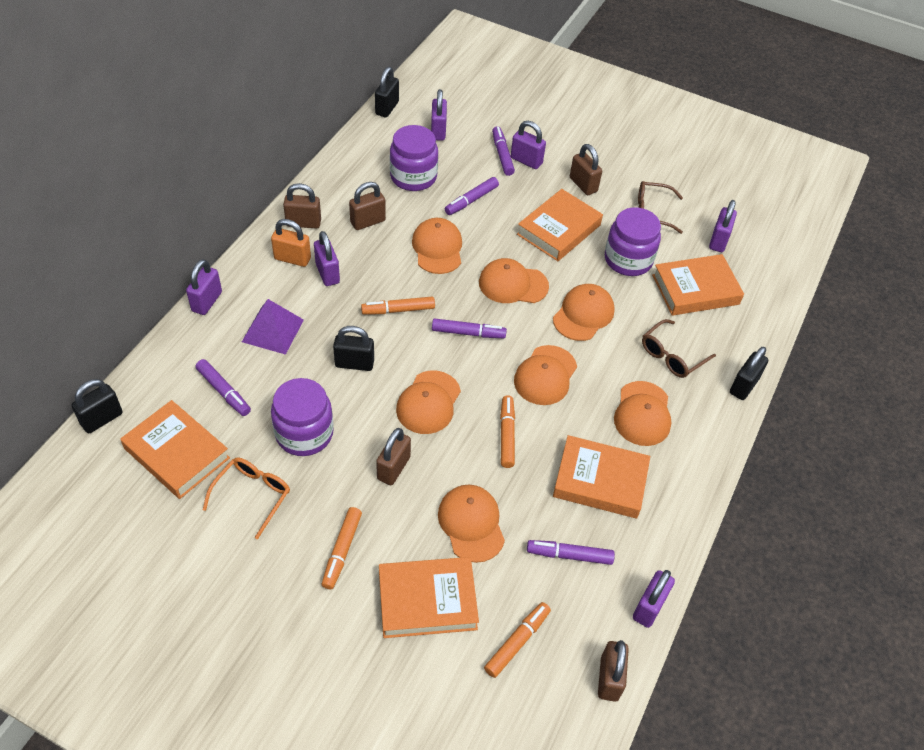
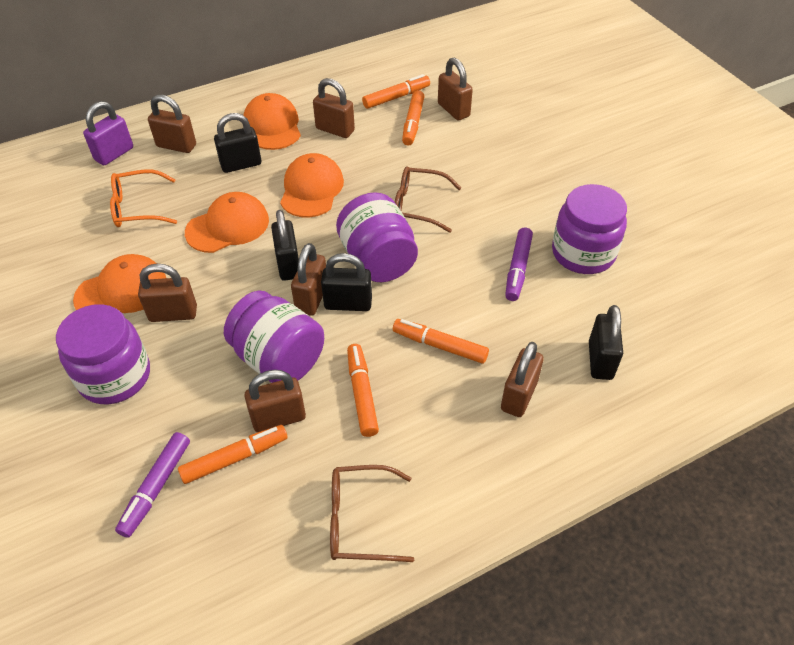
brown padlock: [283,183,321,229] [349,182,386,230] [376,428,411,485] [570,144,602,195] [598,640,629,702] = 5 -> [138,264,197,322] [148,95,196,153] [244,370,306,433] [291,243,326,316] [313,78,355,138] [438,58,473,120] [501,342,544,417] = 7
orange book: [120,400,230,499] [379,557,479,638] [517,189,603,261] [553,435,650,518] [652,254,744,316] = 5 -> none = 0
orange cap: [396,370,461,434] [412,218,462,274] [438,485,505,563] [479,258,549,303] [514,345,577,405] [553,284,615,341] [614,381,671,446] = 7 -> [73,254,166,313] [185,192,269,253] [243,93,301,150] [280,153,344,217] = 4
orange marker: [322,507,362,589] [361,296,435,315] [484,602,551,678] [500,395,515,468] = 4 -> [178,425,288,484] [347,344,379,437] [362,74,430,109] [393,319,489,364] [402,90,425,146] = 5
orange padlock: [271,219,311,267] = 1 -> none = 0
purple jar: [271,378,334,456] [390,125,438,191] [605,207,661,276] = 3 -> [56,304,150,404] [224,290,324,383] [336,192,418,282] [552,184,627,274] = 4
purple marker: [195,359,251,416] [432,318,507,338] [445,177,499,215] [492,126,515,176] [527,540,615,565] = 5 -> [115,432,190,538] [505,228,533,301] = 2
purple padlock: [186,259,222,315] [314,231,340,286] [431,89,447,141] [511,121,546,169] [633,570,675,628] [709,200,737,252] = 6 -> [83,101,133,165] = 1
purple pyramid: [242,299,304,355] = 1 -> none = 0

